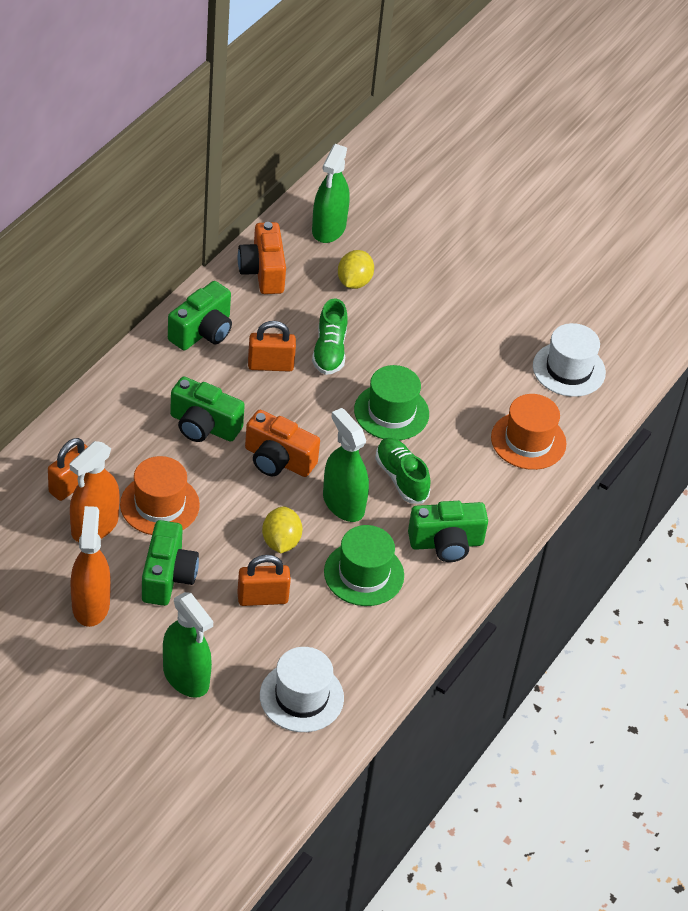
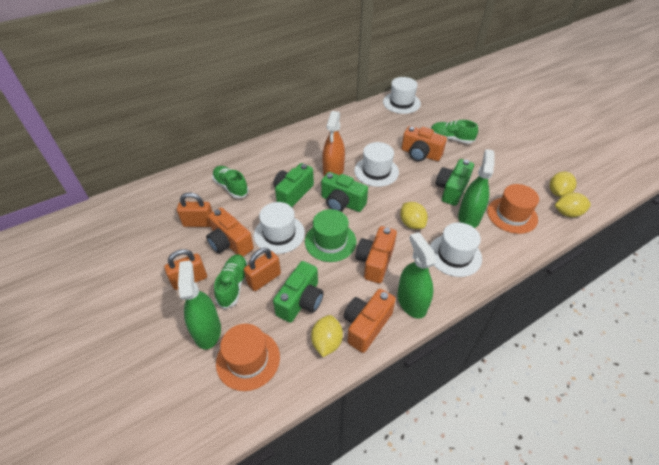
green hat: [324,525,404,606] [354,365,429,440] = 2 -> [305,209,356,262] = 1
green shoe: [312,299,348,375] [375,438,431,504] = 2 -> [212,166,249,198] [214,254,248,309] [431,120,478,144] = 3
orange camera: [238,222,286,294] [245,410,320,477] = 2 -> [206,207,254,256] [344,289,396,353] [355,226,397,283] [402,126,447,161] = 4
orange spray bottle: [70,441,119,542] [71,506,111,627] = 2 -> [322,111,345,176] = 1
white hat: [260,647,344,732] [533,323,606,397] = 2 -> [254,202,305,254] [354,142,399,187] [383,77,421,114] [430,222,482,277] = 4
yellow lemon: [262,506,302,553] [338,250,374,289] = 2 -> [311,315,343,357] [400,202,428,229] [549,172,577,197] [554,193,591,217] = 4

